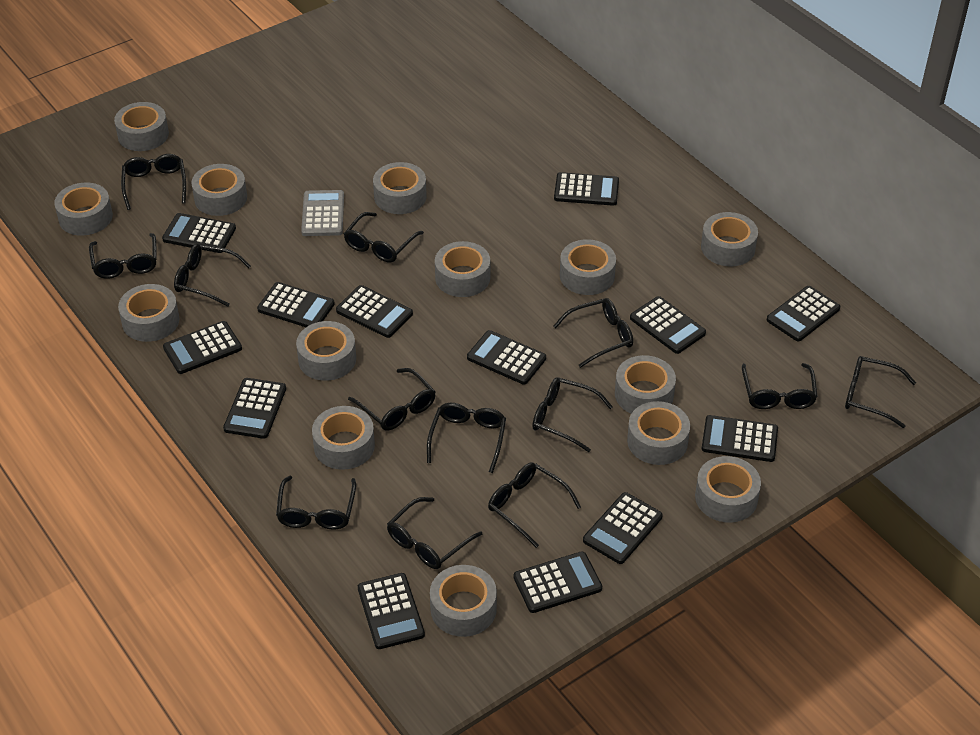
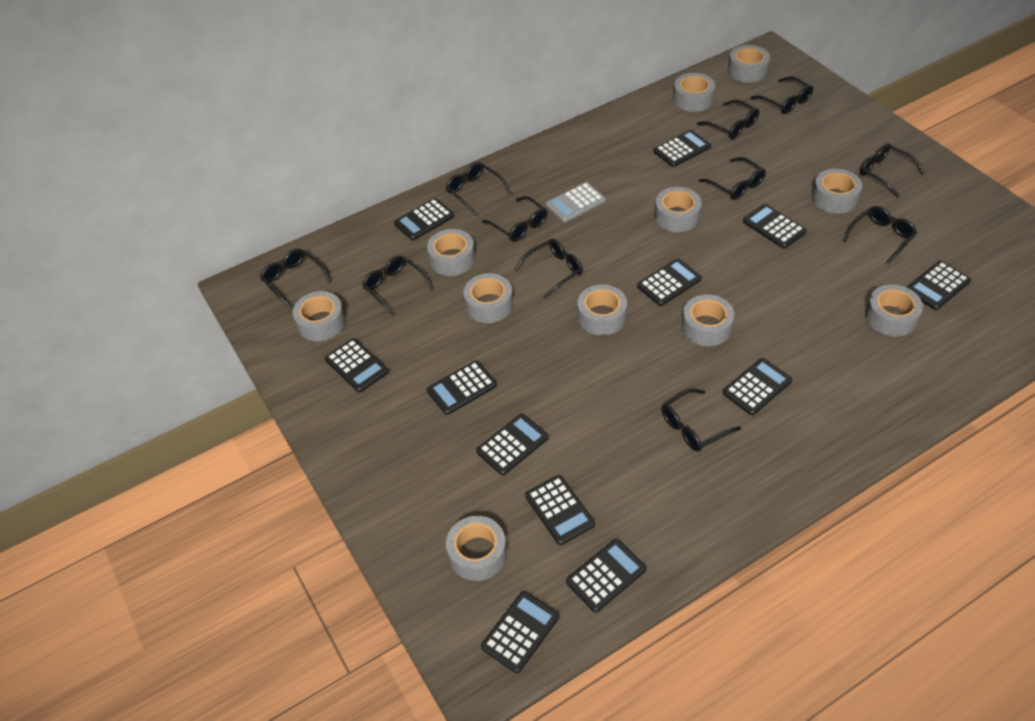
black calculator: [162,213,236,253] [163,321,242,374] [223,378,286,439] [257,282,335,327] [336,285,413,338] [358,573,425,649] [467,330,546,385] [514,551,602,613] [554,172,619,206] [583,492,663,564] [630,296,706,354] [702,415,778,462] [767,286,840,341] = 13 -> [325,338,389,393] [394,198,454,241] [427,361,497,415] [476,414,549,475] [481,591,559,673] [525,475,595,545] [566,539,647,613] [637,259,702,306] [653,130,711,167] [723,358,792,415] [743,204,807,249] [907,261,971,310] = 12
black glasses: [89,233,157,279] [121,154,186,210] [174,244,251,307] [276,476,356,530] [344,212,424,262] [348,368,436,431] [387,497,482,569] [427,403,506,473] [488,463,581,548] [532,377,613,452] [553,298,633,368] [742,363,818,409] [845,356,916,428] = 13 -> [260,248,332,308] [362,256,434,317] [446,162,511,216] [482,196,548,241] [515,239,583,299] [662,389,741,452] [697,100,759,139] [699,157,766,200] [751,76,813,114] [843,206,917,265] [860,143,925,197] = 11
grey tape: [54,183,113,236] [114,102,169,151] [118,284,179,342] [191,164,247,216] [296,321,356,381] [312,406,375,470] [373,162,427,214] [430,565,497,637] [435,241,490,297] [560,239,616,295] [615,355,676,414] [627,401,690,465] [695,456,761,522] [701,212,758,266] = 14 -> [293,291,345,341] [427,229,475,276] [446,516,507,581] [464,273,513,323] [578,285,627,335] [654,187,702,232] [673,73,715,112] [682,294,734,346] [728,45,770,83] [812,169,862,214] [865,284,923,337] = 11

